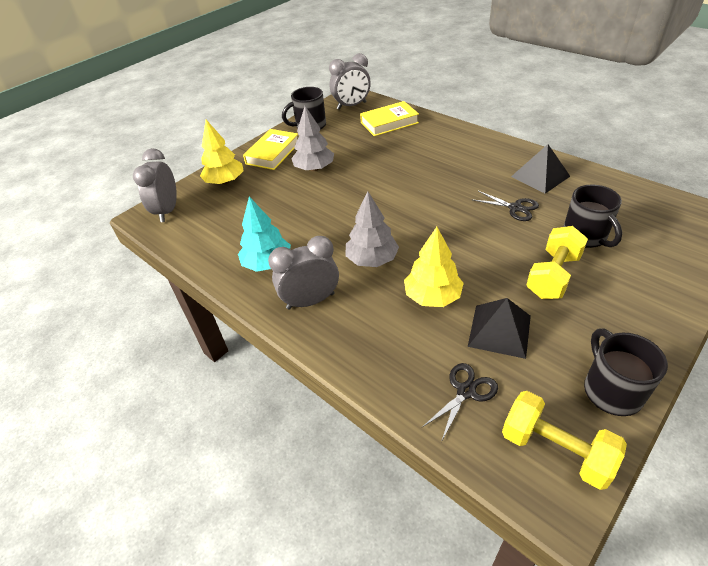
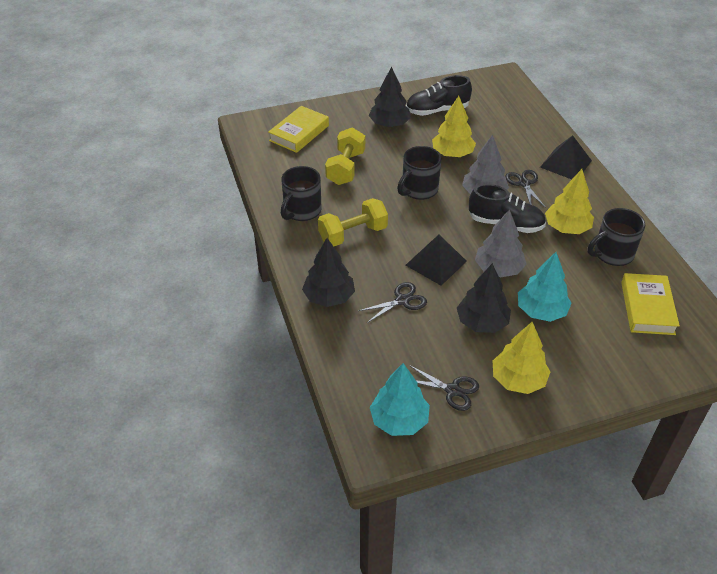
black scissors: [421,363,498,442] [471,191,539,221] = 2 -> [358,282,427,323] [409,365,479,411] [505,170,546,208] = 3
black shoe: none = 0 -> [406,75,472,116] [469,184,546,233] = 2
black tree: none = 0 -> [302,238,355,307] [369,67,411,127] [457,263,511,333] = 3
grey clock: [133,148,177,222] [268,236,339,310] [329,53,371,110] = 3 -> none = 0
turquoise tree: [238,197,291,272] = 1 -> [370,363,430,436] [518,252,571,322] = 2
yellow tree: [200,120,244,185] [404,227,464,307] = 2 -> [432,96,476,157] [493,322,550,394] [545,169,594,234] = 3

